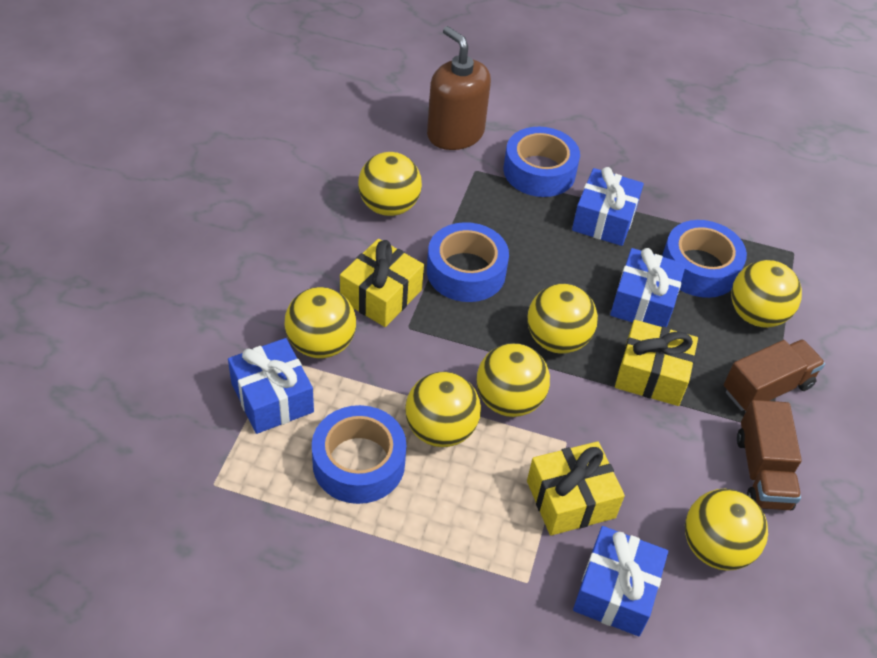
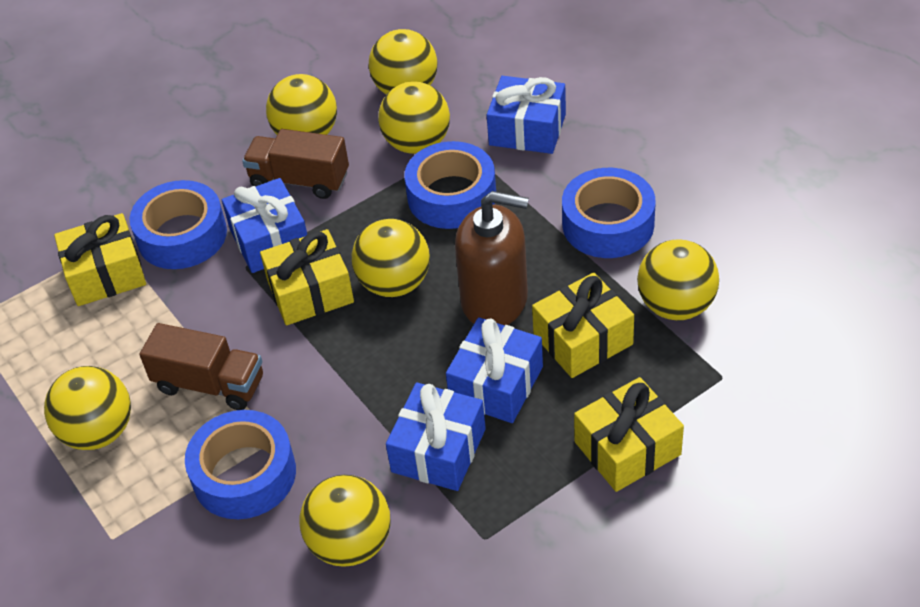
yellow gift: [340,239,424,327] [527,441,625,536] [615,320,698,406] = 3 -> [54,213,146,306] [260,229,354,325] [532,272,634,378] [574,377,684,492] = 4

